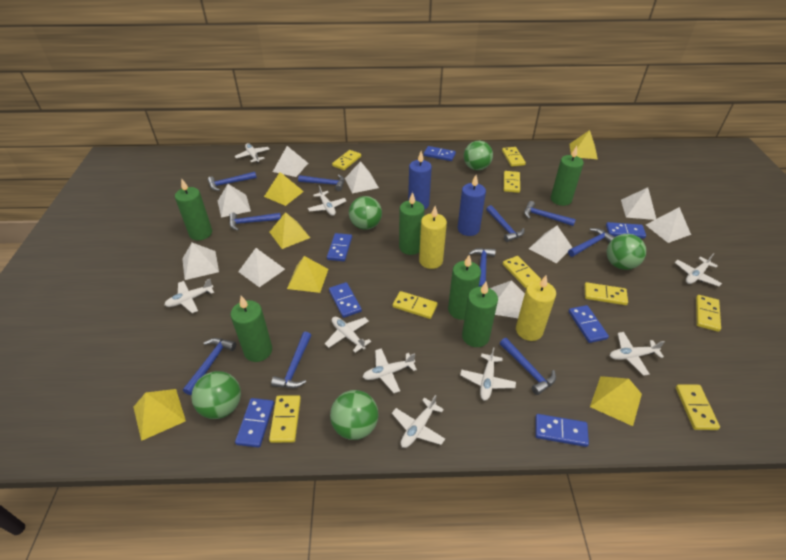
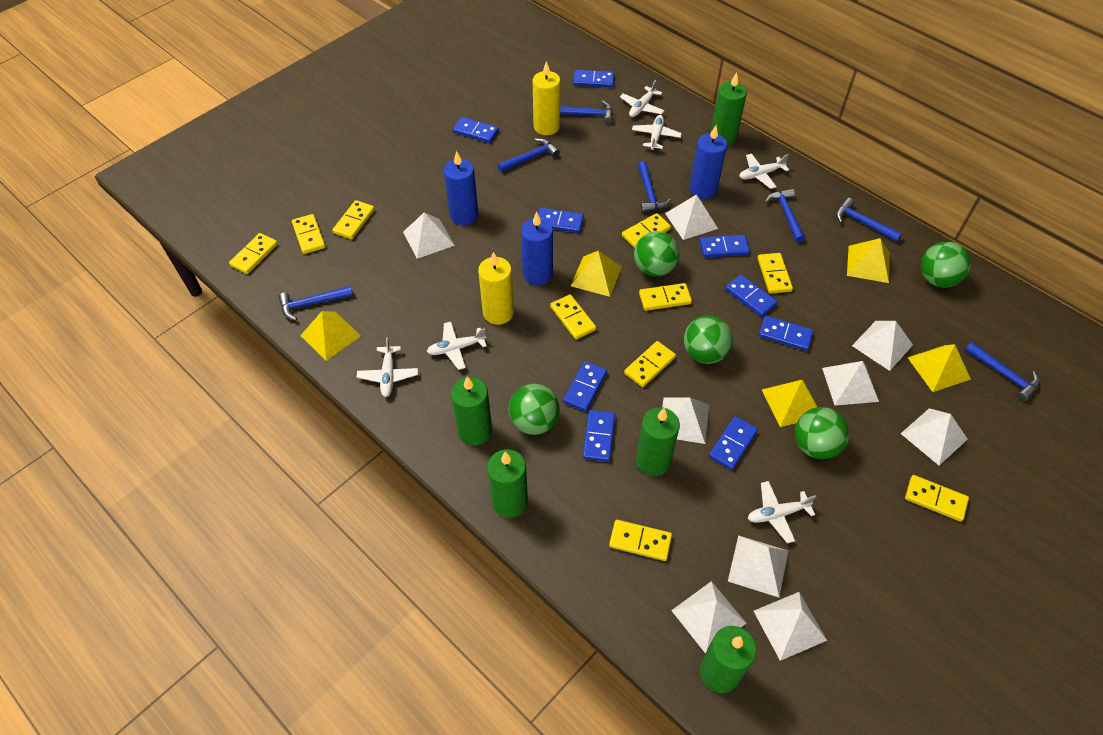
blue candle: [408,151,432,210] [458,175,486,236] = 2 -> [444,151,478,225] [521,212,553,285] [689,126,727,199] = 3
blue domino: [235,398,274,448] [327,233,352,261] [329,282,362,318] [424,146,456,161] [535,414,589,447] [569,305,609,343] [606,222,646,239] = 7 -> [453,117,499,143] [538,208,584,233] [563,361,607,411] [573,70,614,88] [583,410,615,462] [699,235,750,257] [709,416,758,470] [725,274,778,317] [759,316,814,351] = 9
blue hammer: [183,338,236,395] [208,172,257,191] [229,213,281,231] [271,332,311,388] [298,175,344,191] [468,248,496,287] [486,205,525,242] [500,338,556,395] [524,201,576,226] [568,228,615,257] = 10 -> [278,286,353,320] [497,138,560,172] [560,101,613,124] [638,161,671,213] [765,189,805,243] [836,198,902,242] [965,342,1039,402] = 7
green candle: [175,178,212,241] [230,296,272,362] [399,192,424,255] [448,255,481,320] [462,282,498,347] [551,146,584,206] = 6 -> [451,377,492,446] [487,449,528,518] [636,407,680,476] [700,626,757,693] [710,72,747,146] = 5
white plane: [165,279,214,313] [235,143,269,163] [308,185,347,216] [325,317,371,353] [363,348,417,393] [392,395,445,448] [460,347,516,401] [610,332,665,376] [674,253,722,286] = 9 -> [357,337,418,397] [427,322,487,370] [620,80,665,117] [632,115,682,150] [739,153,789,189] [748,481,816,543] = 6
yellow domino: [269,395,301,443] [332,150,361,170] [393,291,438,319] [502,147,526,167] [503,256,541,288] [504,171,520,193] [584,282,628,305] [676,384,720,430] [696,295,721,332] = 9 -> [229,233,278,274] [292,214,325,254] [332,200,375,239] [550,294,596,340] [609,520,672,561] [622,213,671,248] [624,341,676,387] [639,283,692,311] [758,253,793,294] [905,475,969,522] = 10
yellow pyramid: [133,389,186,441] [264,172,304,206] [270,212,310,249] [287,256,328,293] [569,130,598,159] [590,376,642,426] = 6 -> [300,311,361,361] [571,251,622,297] [762,380,817,427] [847,238,890,283] [907,344,971,392] = 5

